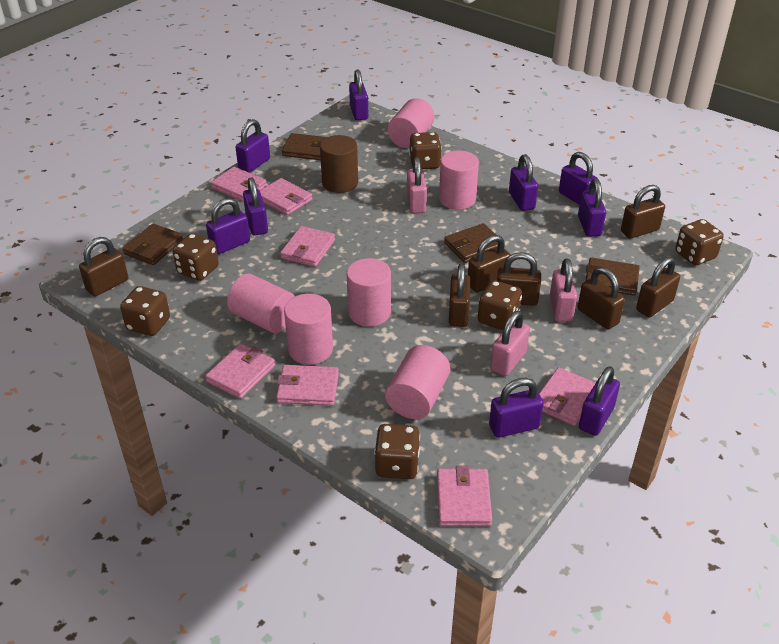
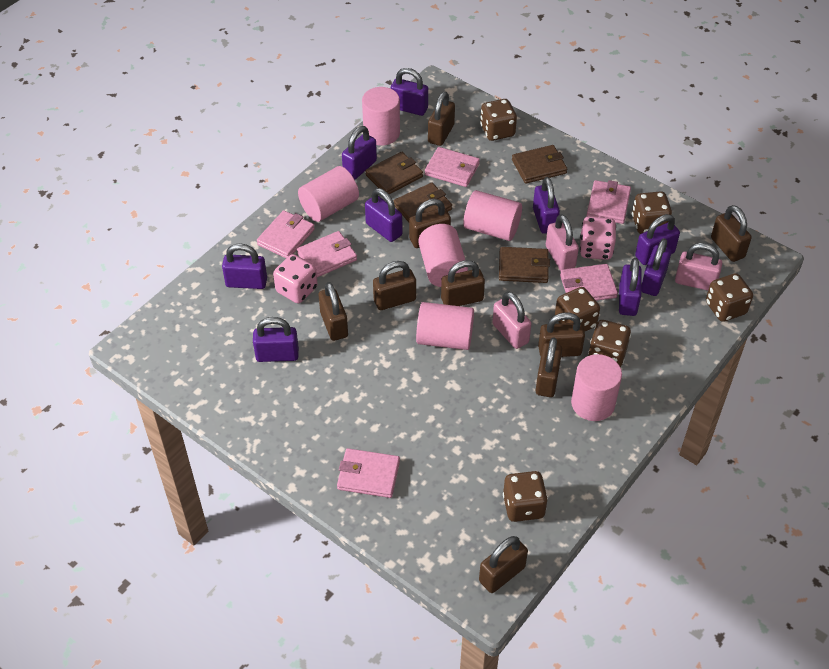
brown cylinder: [320,135,358,193] = 1 -> none = 0
brown padlock: [79,237,128,297] [449,263,470,327] [468,235,510,292] [497,252,541,306] [578,267,625,329] [621,185,665,238] [636,257,680,317] = 7 -> [319,282,348,341] [373,261,416,310] [409,199,451,248] [428,91,455,146] [441,260,485,306] [479,536,528,593] [535,337,562,397] [538,312,585,357] [711,205,752,262] = 9
pink dice: none = 0 -> [273,254,318,303] [580,217,616,260] = 2
pink wallet: [205,343,275,399] [211,167,267,202] [259,178,312,215] [276,365,339,406] [280,226,335,267] [437,465,492,526] [539,367,596,426] = 7 -> [257,210,315,258] [297,231,357,277] [337,448,400,498] [425,147,480,187] [560,264,618,301] [586,180,631,224] = 6

